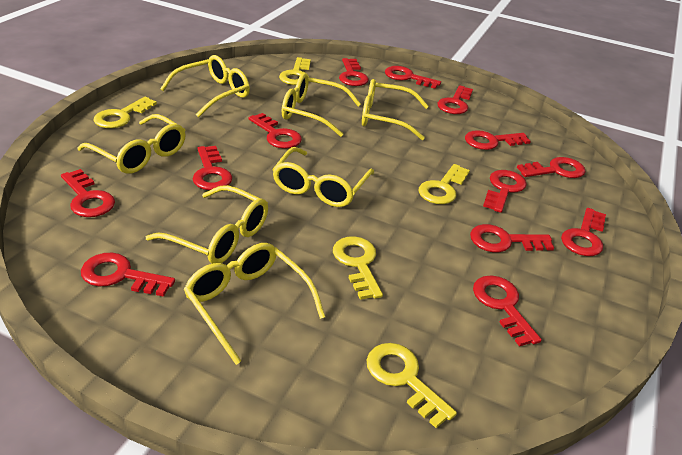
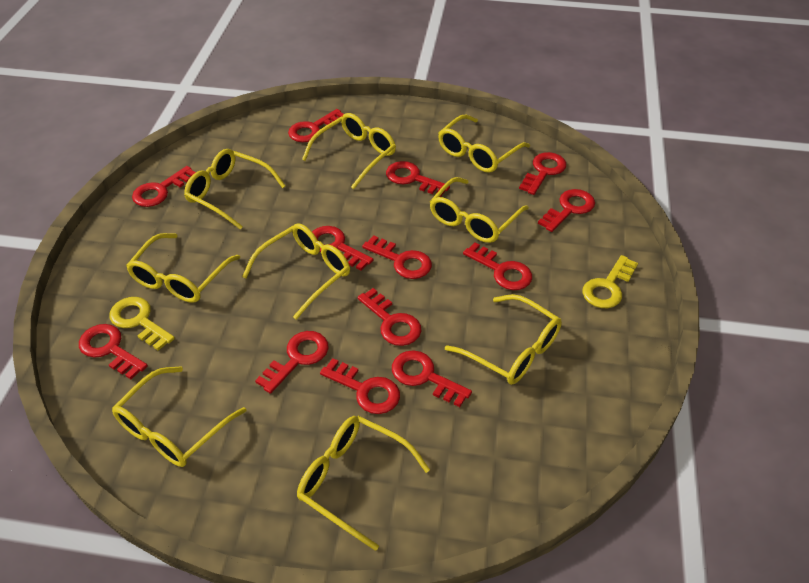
yellow glasses: [77,114,186,174] [146,185,268,264] [160,55,250,118] [184,243,325,365] [272,147,374,207] [282,73,361,137] [362,79,429,140] = 7 -> [112,366,246,467] [126,233,240,302] [184,149,285,230] [242,223,350,320] [297,416,430,551] [302,113,396,189] [430,177,529,243] [438,114,530,173] [445,294,562,385] = 9
yellow key: [94,97,157,128] [279,57,311,85] [333,236,383,300] [367,343,457,428] [419,164,470,204] = 5 -> [110,297,175,351] [582,255,638,308] = 2

